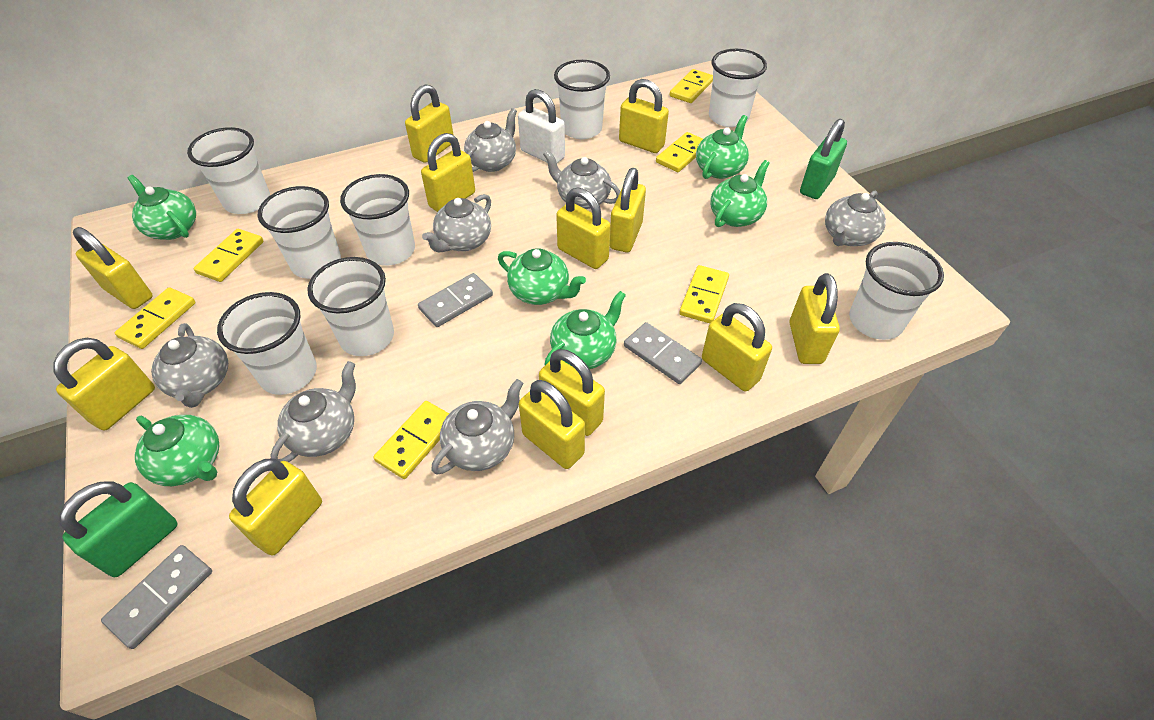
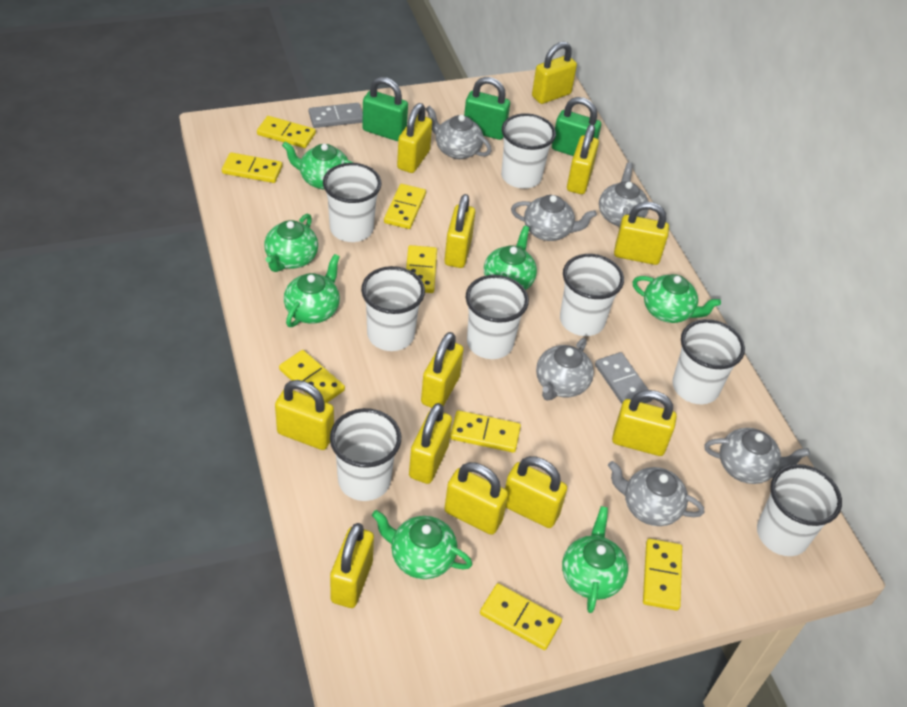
green padlock: [59,481,178,577] [800,119,847,199] = 2 -> [362,77,408,141] [464,77,510,140] [552,97,601,156] = 3
green teapot: [128,175,196,240] [135,415,219,486] [498,248,586,305] [545,291,626,369] [696,115,749,179] [710,160,769,227] = 6 -> [264,214,318,272] [282,141,354,190] [284,254,340,327] [372,510,472,579] [484,226,537,290] [562,506,628,613] [633,274,721,323] = 7
grey domino: [101,545,212,649] [418,273,493,327] [624,322,702,384] = 3 -> [309,103,363,128] [595,352,653,404] = 2
grey teapot: [151,323,228,408] [270,361,356,462] [422,194,491,252] [431,379,523,474] [464,108,517,172] [543,150,620,209] [825,191,886,246] = 7 -> [426,106,492,159] [511,195,597,241] [536,338,594,401] [599,162,648,228] [608,461,704,526] [704,428,810,484] = 6
white padlock: [518,89,565,163] = 1 -> none = 0
yellow domino: [115,287,196,349] [194,229,264,282] [374,401,449,479] [656,132,703,172] [670,69,713,103] [679,265,729,323] = 6 -> [222,152,282,183] [257,116,316,148] [279,350,345,403] [384,184,426,229] [406,245,437,293] [450,410,521,453] [480,583,562,650] [643,539,682,610] = 8

